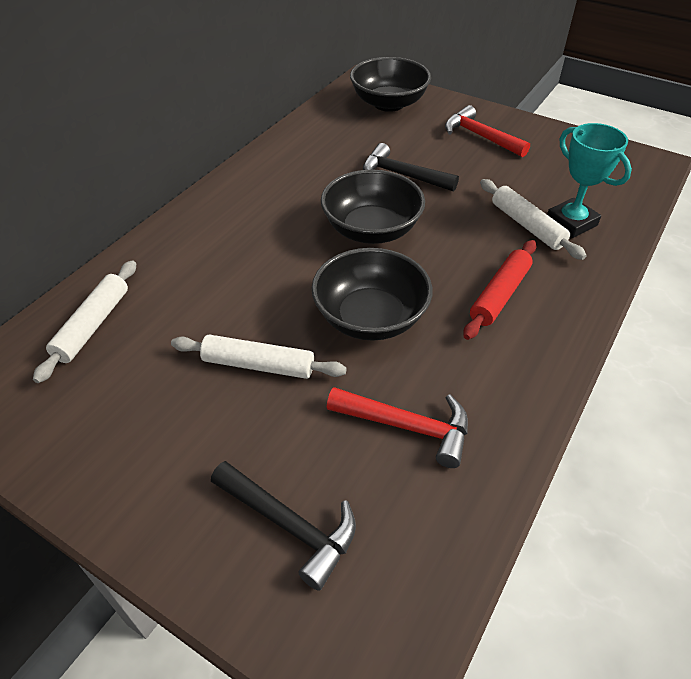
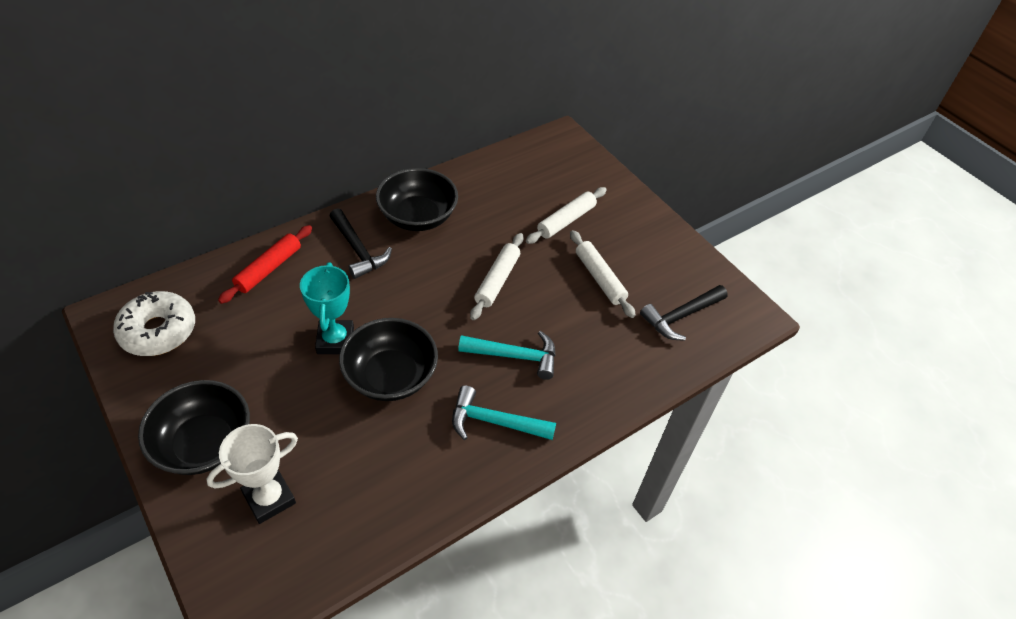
red hammer: [327,387,468,468] [445,105,530,157] = 2 -> none = 0
turquoise hammer: none = 0 -> [452,385,556,440] [458,331,556,380] = 2
white donut: none = 0 -> [113,291,195,356] = 1
white trophy: none = 0 -> [206,424,298,524] = 1

